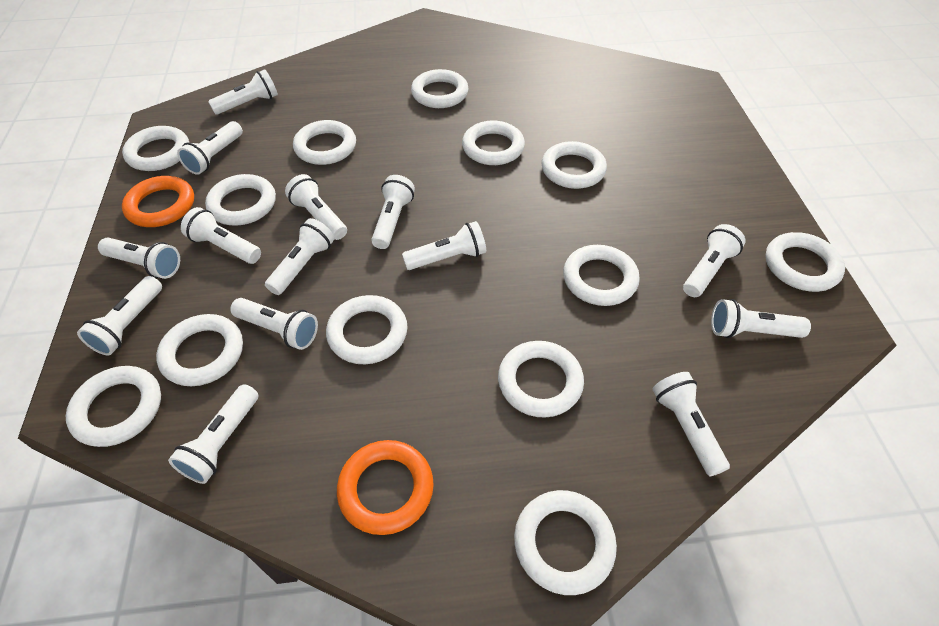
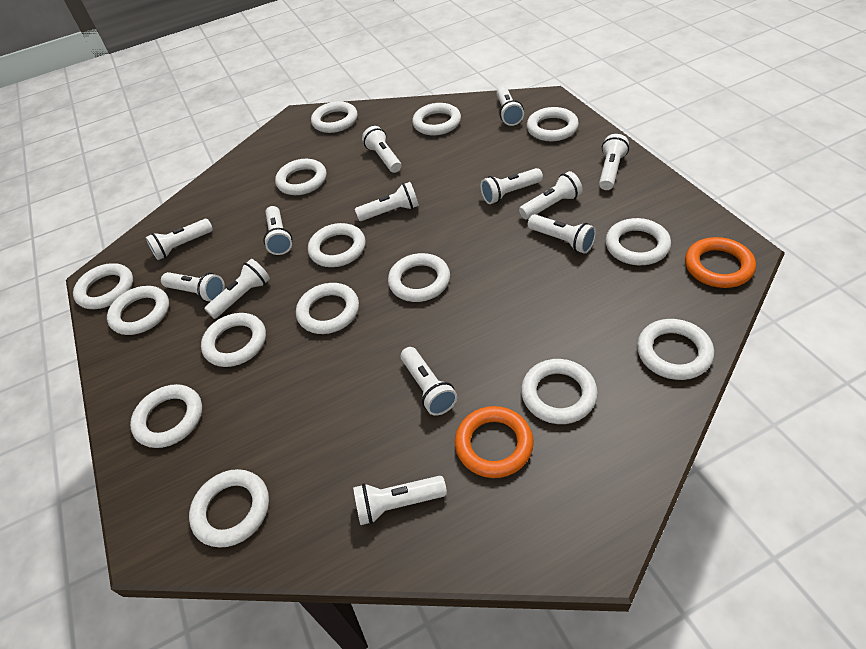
white flashlight: [77,276,162,355] [98,238,180,279] [168,384,258,484] [177,121,243,175] [181,207,261,264] [208,69,278,115] [230,298,318,350] [265,218,334,295] [285,174,347,240] [371,175,415,249] [402,221,486,270] [653,372,730,476] [683,224,745,297] [711,299,811,338] = 14 -> [145,219,213,260] [161,272,225,302] [204,259,270,319] [263,206,292,255] [353,476,447,525] [355,182,419,221] [362,126,401,173] [401,347,457,416] [481,168,543,204] [496,87,524,126] [519,171,583,219] [528,214,596,254] [599,134,629,190] = 13
white ring: [66,366,161,447] [122,126,189,171] [156,314,243,386] [205,174,276,225] [293,120,356,165] [326,295,407,364] [411,69,469,108] [462,121,525,165] [498,341,584,418] [514,490,617,595] [542,141,607,189] [563,245,640,306] [765,232,845,292] = 13 -> [73,263,133,309] [107,286,169,335] [130,384,202,448] [189,469,269,548] [201,313,266,367] [275,159,327,195] [296,283,359,334] [308,223,366,267] [311,101,358,133] [388,253,450,302] [412,103,461,135] [521,359,598,424] [527,107,579,141] [605,218,671,265] [637,319,714,380] = 15

